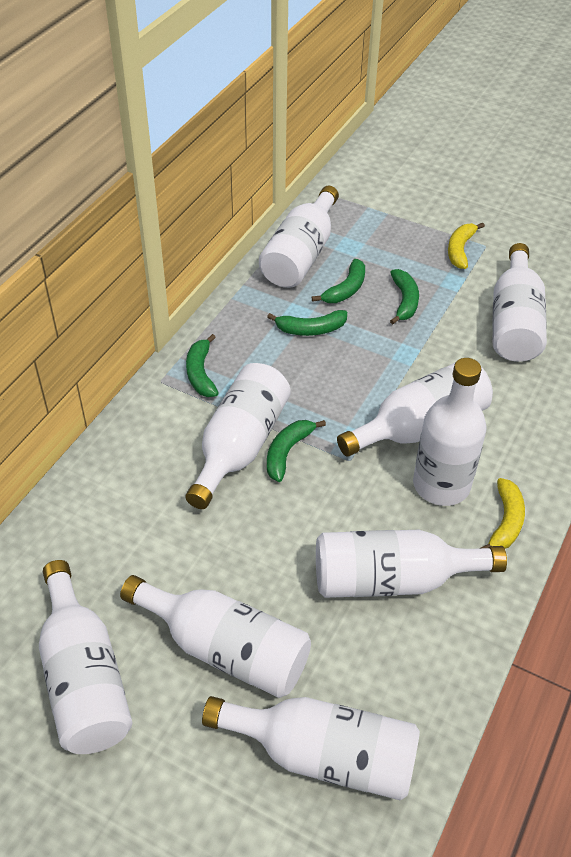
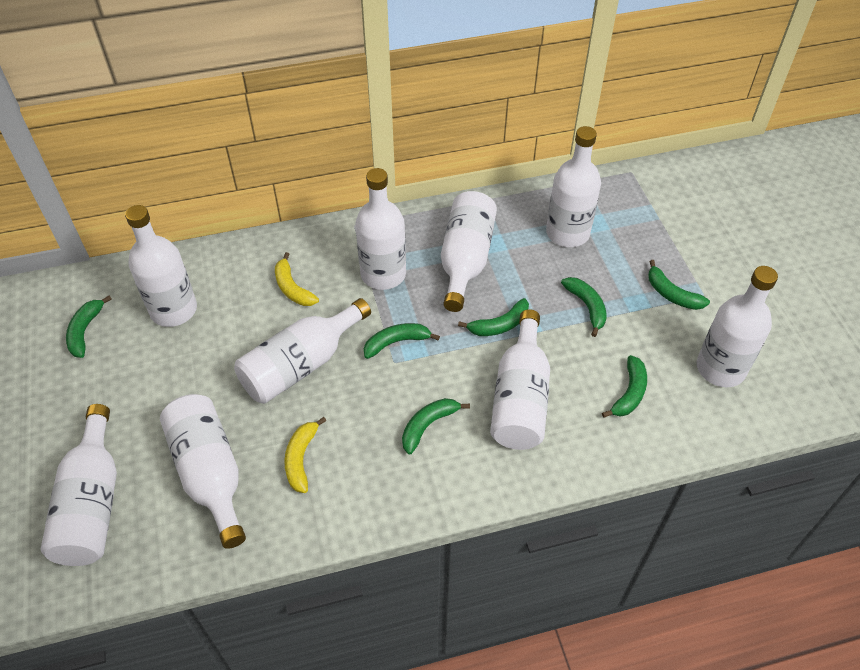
green banana: [186,334,219,397] [267,310,347,336] [267,420,326,482] [312,259,365,303] [390,269,419,324] = 5 -> [66,296,112,358] [364,323,440,359] [402,398,470,454] [458,298,529,336] [561,277,607,337] [602,355,647,418] [648,260,710,310] = 7

